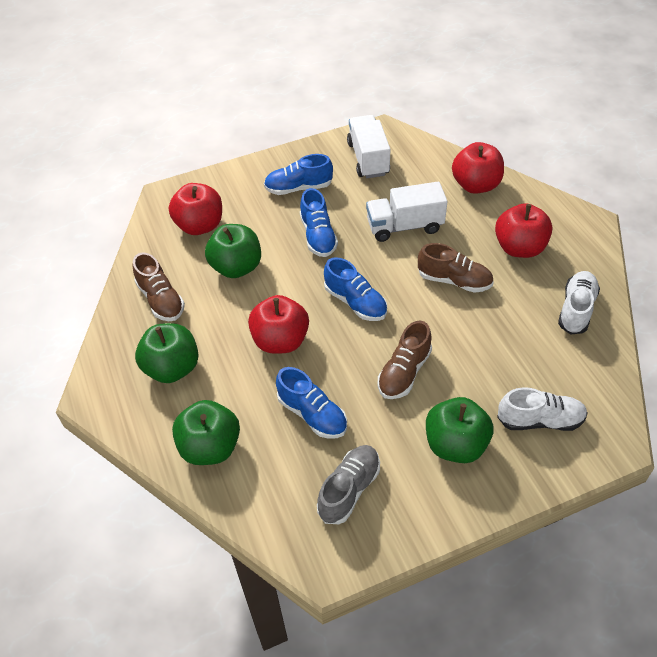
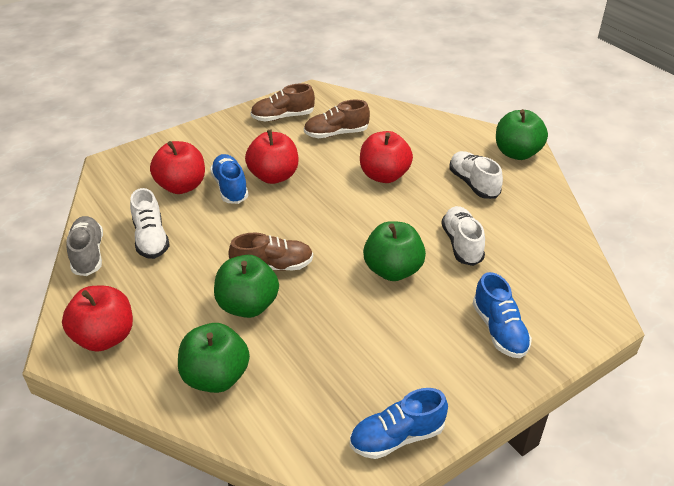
blue shoe: [264,154,333,195] [276,367,347,439] [300,188,338,257] [324,257,387,321] = 4 -> [210,154,249,204] [350,388,448,459] [473,272,532,358] = 3
white shoe: [497,387,588,431] [558,271,600,334] = 2 -> [130,188,170,259] [441,206,485,266] [450,151,503,199] = 3
white truck: [347,115,391,178] [366,182,448,242] = 2 -> none = 0

